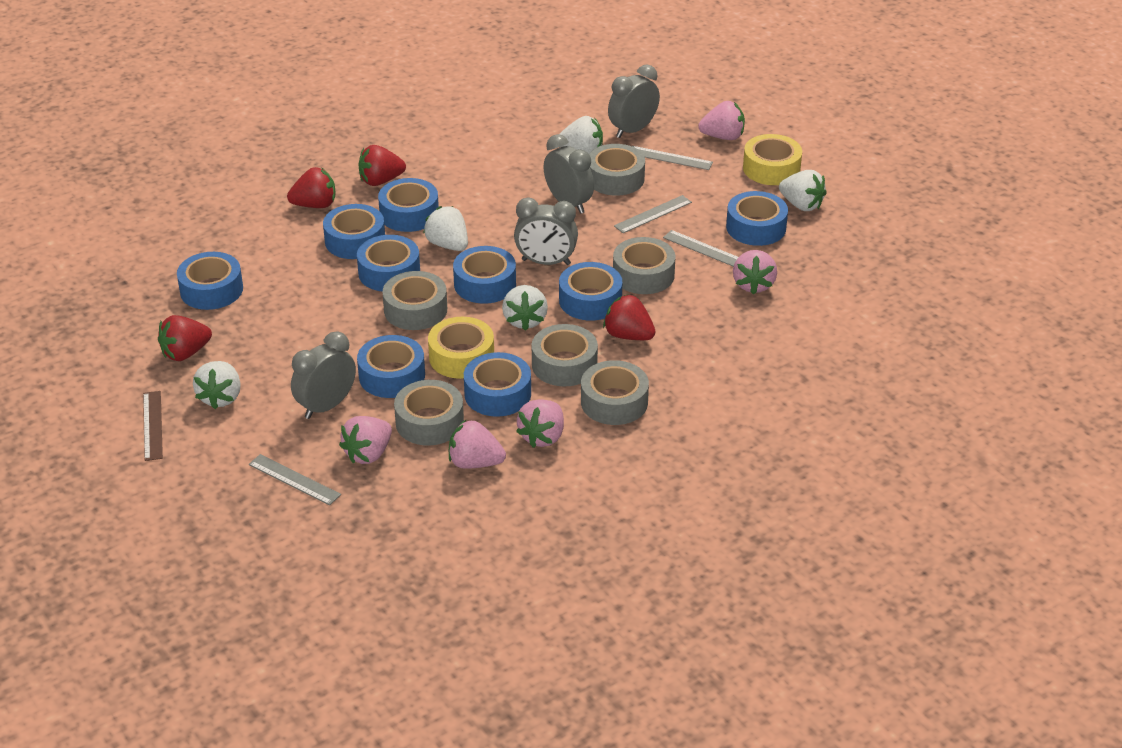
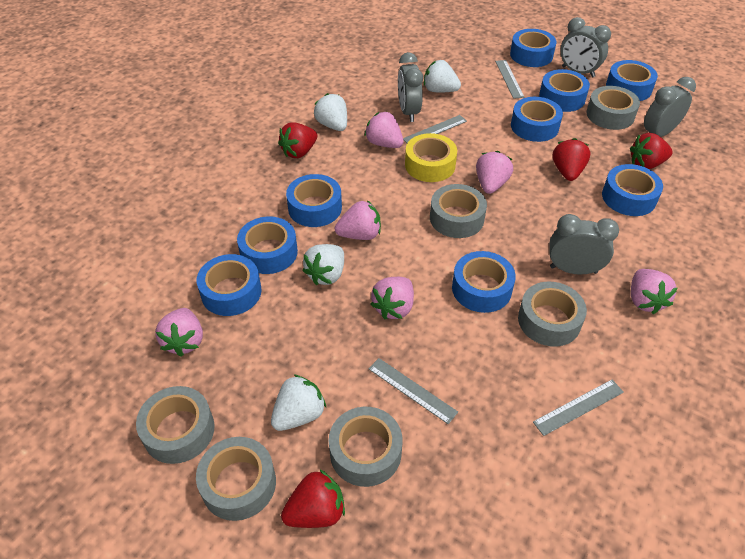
brown ruler: [143,391,163,461] = 1 -> none = 0
pink strawberry: [339,416,392,464] [449,420,506,469] [516,399,564,448] [698,101,745,140] [733,250,777,295] = 5 -> [155,308,203,357] [335,200,381,240] [364,112,404,148] [370,277,414,319] [476,151,513,194] [631,269,678,314] = 6
white strawberry: [193,361,241,409] [423,206,468,251] [502,285,548,331] [559,116,603,154] [779,170,827,211] = 5 -> [271,374,326,431] [302,244,344,285] [314,93,347,131] [424,60,461,93] = 4
yellow tape: [428,317,494,379] [743,134,802,185] = 2 -> [405,133,457,182] = 1

